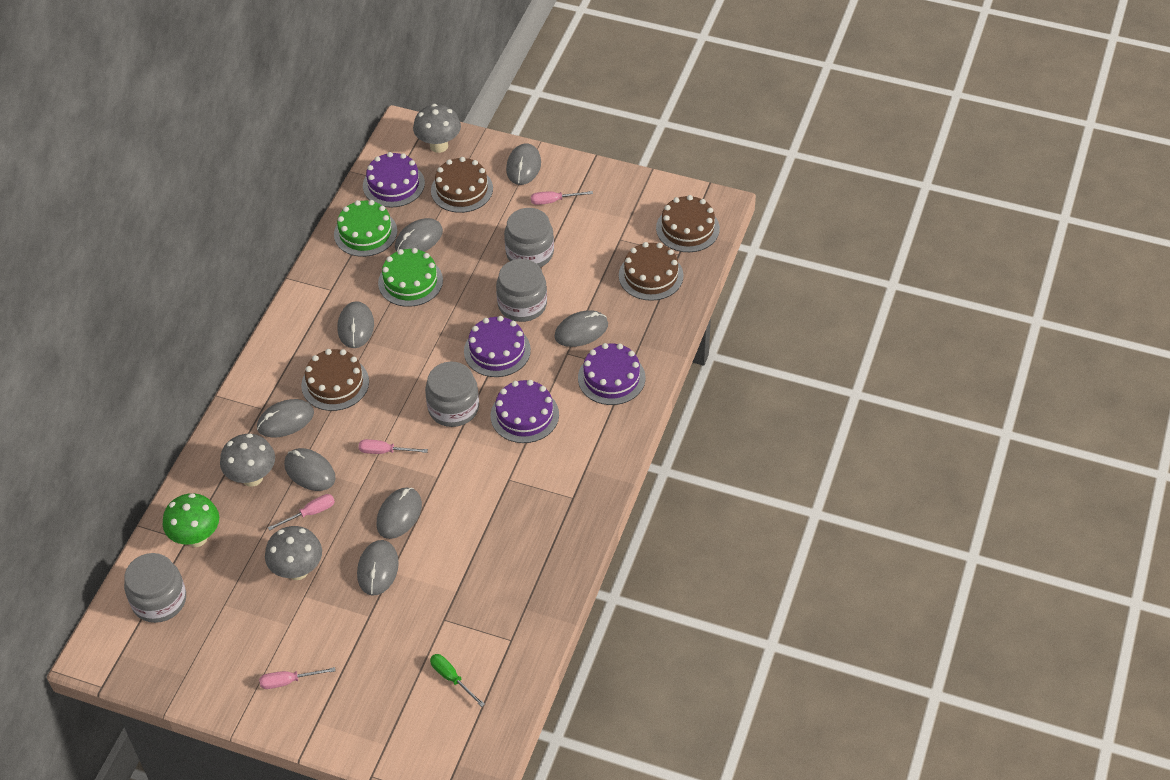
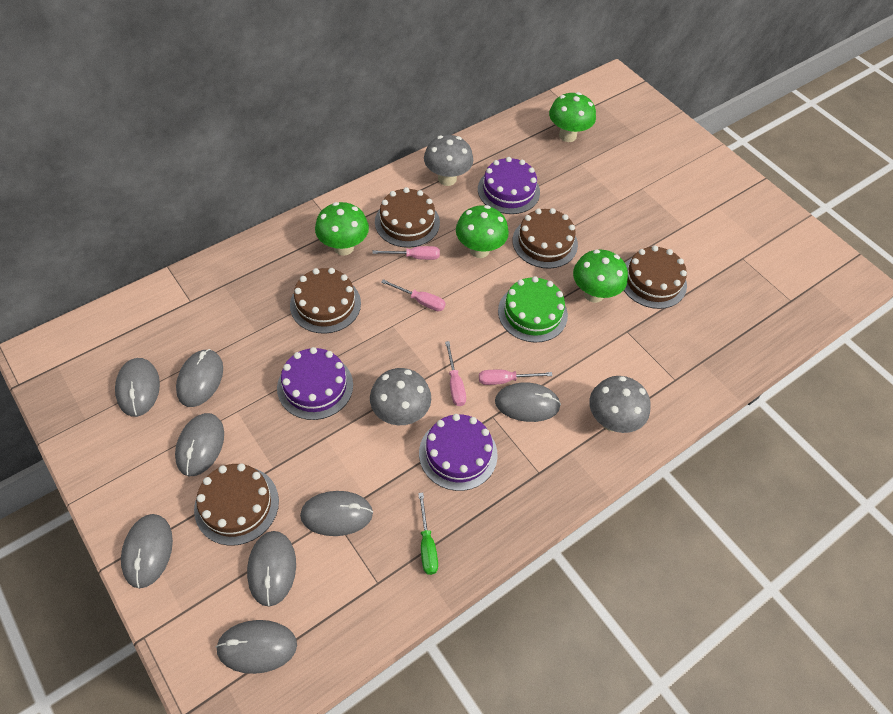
brown cake: [301,349,369,411] [431,157,493,213] [619,242,684,301] [656,195,720,252] = 4 -> [194,464,279,546] [290,268,361,334] [375,187,440,248] [512,208,578,269] [624,246,687,309] = 5
green cake: [334,200,397,257] [378,248,443,307] = 2 -> [498,276,568,342] = 1
green mushroom: [163,493,219,547] = 1 -> [315,202,369,256] [456,205,509,258] [549,92,596,142] [573,250,628,303] = 4
grey jar: [124,553,186,623] [425,362,479,427] [496,259,547,322] [504,208,554,267] = 4 -> none = 0
purple cake: [363,152,425,208] [464,316,531,377] [491,380,559,443] [578,343,645,405] = 4 -> [277,347,353,420] [419,414,498,491] [478,157,540,214] = 3

